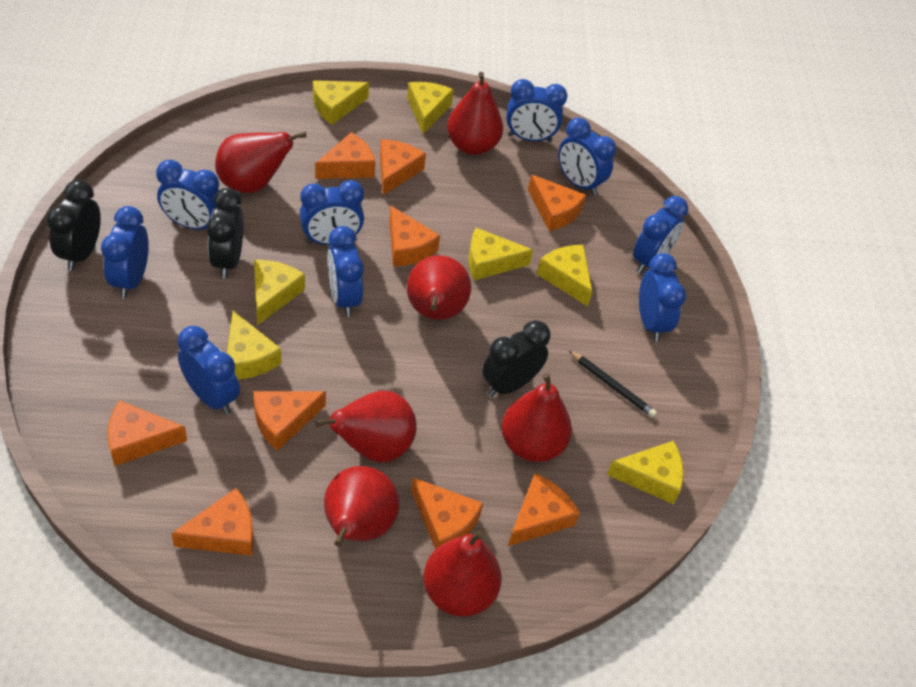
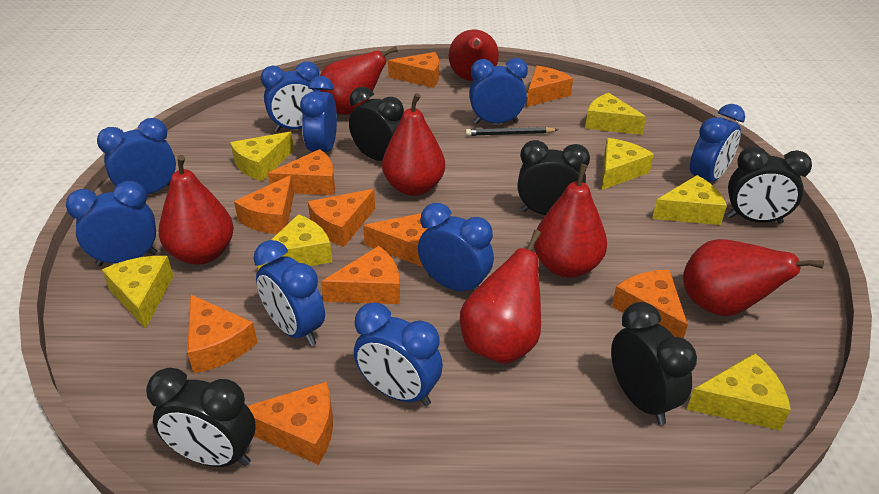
black clock: [46,180,101,271] [207,188,244,279] [482,320,550,397] = 3 -> [146,368,256,467] [349,87,404,161] [517,140,590,215] [611,302,697,425] [727,146,812,224] = 5
orange cheese: [108,400,187,466] [171,488,254,556] [253,391,326,451] [315,132,375,179] [380,139,426,195] [389,206,440,266] [411,477,483,550] [508,473,580,546] [528,174,586,231] = 9 -> [187,294,258,373] [234,175,294,234] [247,382,333,465] [268,149,335,195] [308,189,375,247] [321,246,400,304] [363,213,427,267] [388,52,439,88] [527,66,573,107] [612,270,688,338] = 10

